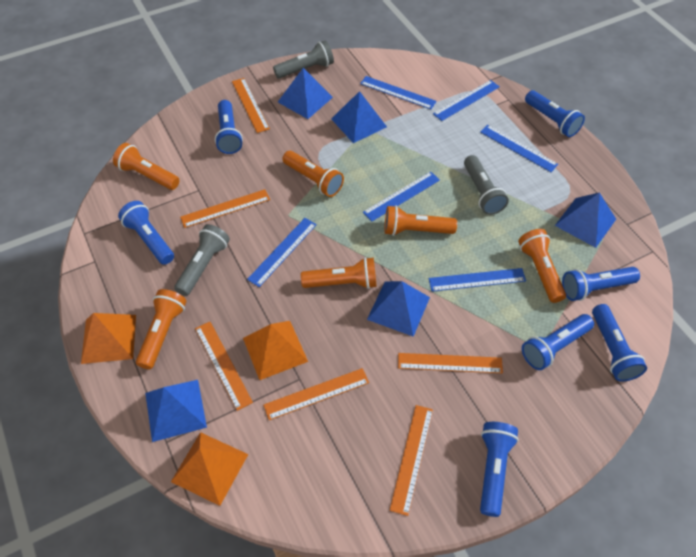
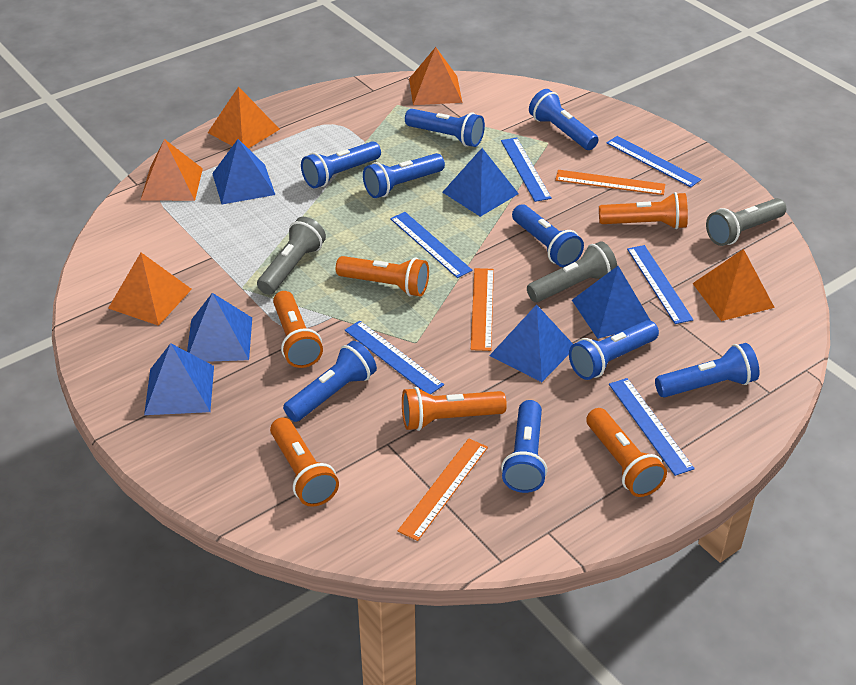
blue flashlight: [118,201,174,265] [215,100,243,154] [480,422,519,517] [522,314,594,370] [525,90,585,137] [562,267,640,301] [592,304,647,382] = 7 -> [283,341,377,422] [301,141,381,188] [363,153,445,198] [405,109,485,147] [501,400,547,493] [512,204,584,267] [529,89,599,150] [569,320,659,380] [655,343,760,397] = 9
blue pyramid: [145,380,207,442] [278,68,333,119] [331,91,387,143] [367,281,430,337] [555,193,616,248] = 5 -> [144,343,214,415] [187,293,252,362] [212,139,275,204] [442,148,519,217] [489,304,573,382] [572,266,651,339] = 6
orange pyramid: [81,313,136,364] [171,432,248,506] [243,321,308,380] = 3 -> [108,253,192,326] [141,139,203,201] [208,86,280,149] [409,47,462,105] [692,249,775,321] = 5
orange ruler: [180,189,270,228] [195,322,253,411] [232,78,270,133] [263,368,369,420] [389,405,433,516] [398,353,503,373] = 6 -> [398,438,488,541] [471,268,494,351] [555,170,665,195] = 3

